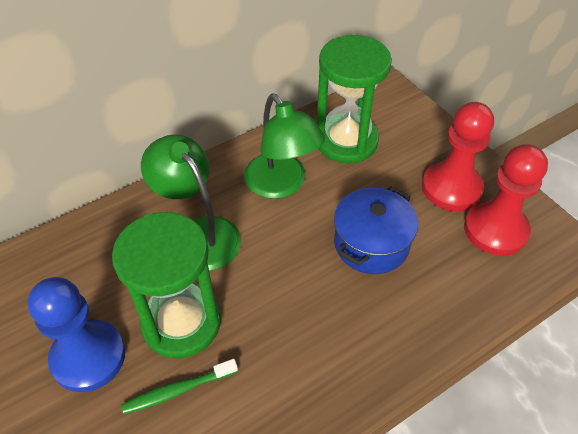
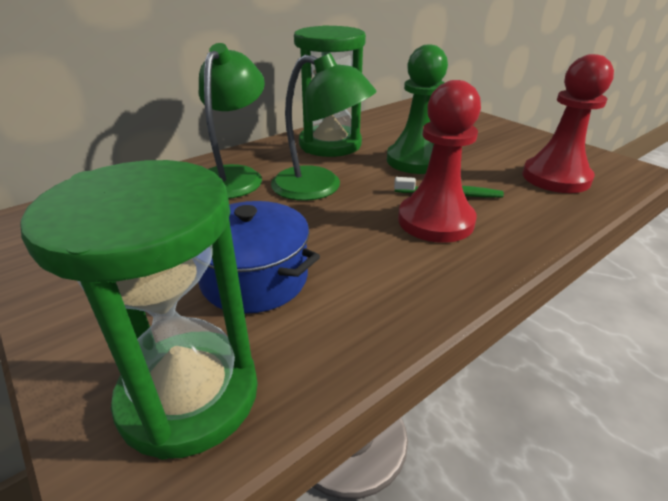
blue pawn: [27,277,125,392] = 1 -> none = 0
green pawn: none = 0 -> [387,45,448,174] = 1

